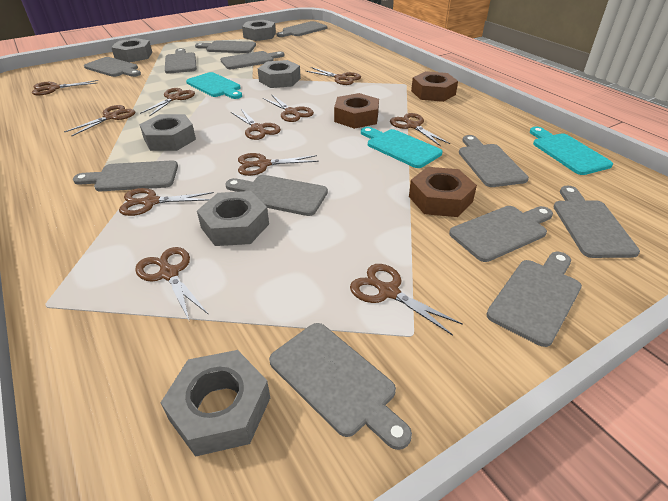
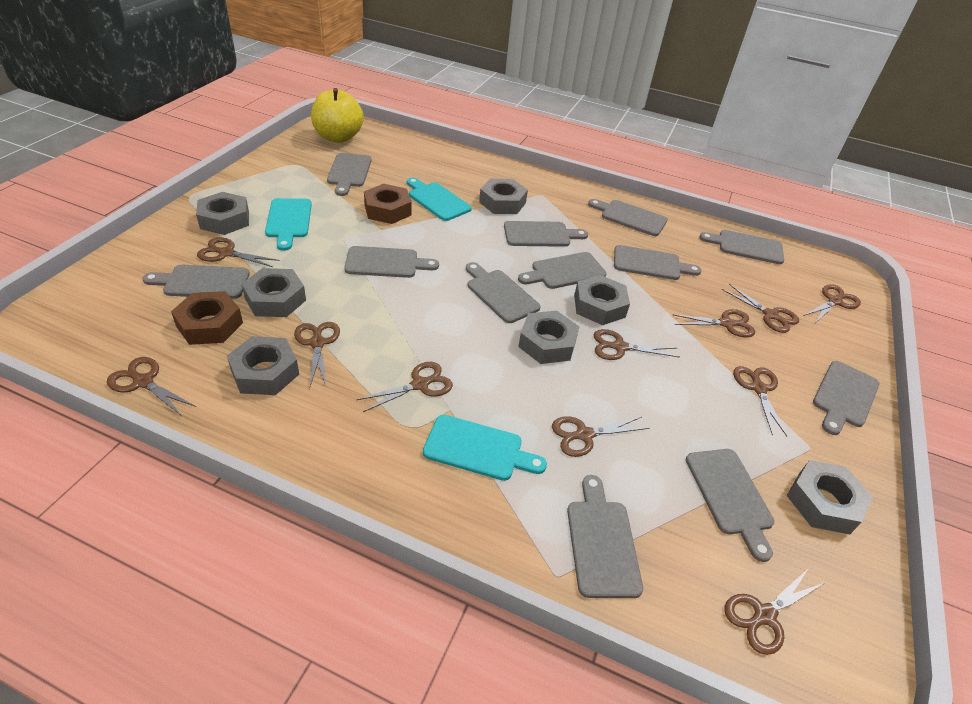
brown nut: [334,93,379,129] [409,167,477,217] [411,71,458,102] = 3 -> [171,291,243,345] [364,184,412,224] = 2
grey nut: [111,38,152,62] [139,114,196,151] [161,350,270,457] [197,191,269,246] [242,20,276,41] [258,60,301,88] = 6 -> [196,192,249,235] [227,336,299,395] [242,268,306,317] [479,178,528,214] [518,311,580,364] [574,275,630,325] [787,460,873,534] = 7
yellow apple: none = 0 -> [311,88,364,143] = 1

